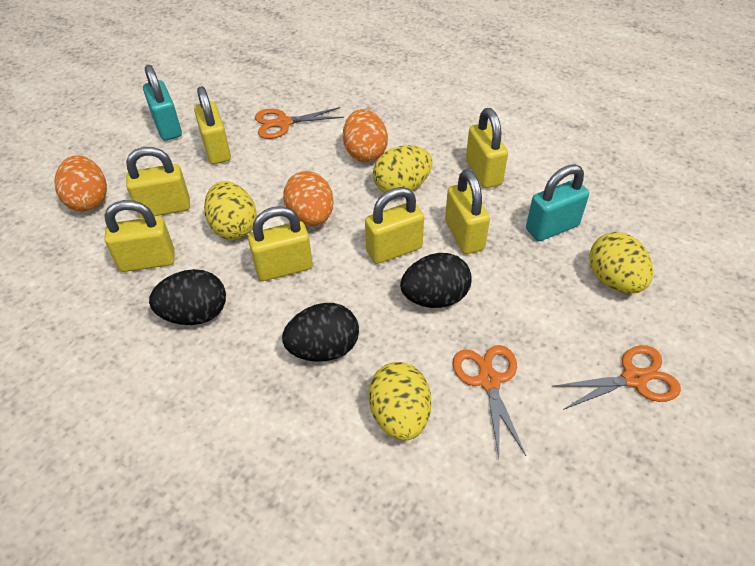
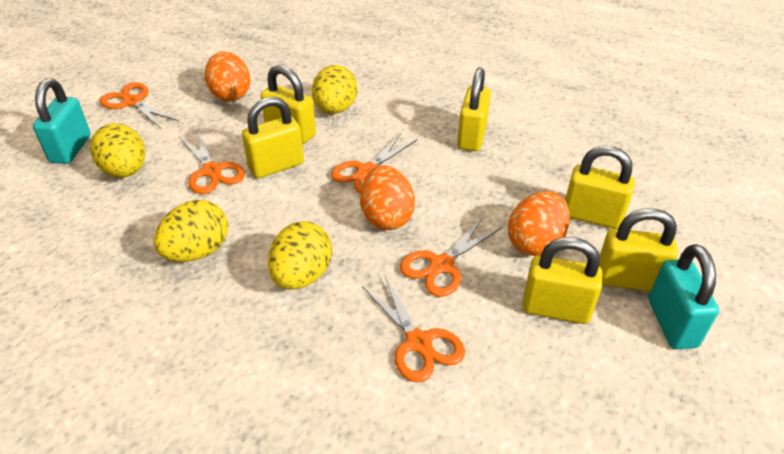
black egg: [149,269,226,325] [282,303,359,362] [400,253,471,308] = 3 -> none = 0
orange scissors: [255,107,344,139] [452,345,526,457] [552,345,681,410] = 3 -> [100,82,178,128] [179,131,245,194] [331,133,418,193] [362,276,465,382] [400,217,502,297] = 5
yellow padlock: [104,200,175,272] [126,147,190,218] [194,86,231,164] [248,206,313,281] [365,187,424,264] [445,169,490,254] [466,108,508,188] = 7 -> [242,97,304,178] [261,65,316,144] [457,68,491,151] [522,237,602,324] [565,146,635,229] [599,208,678,291] = 6

